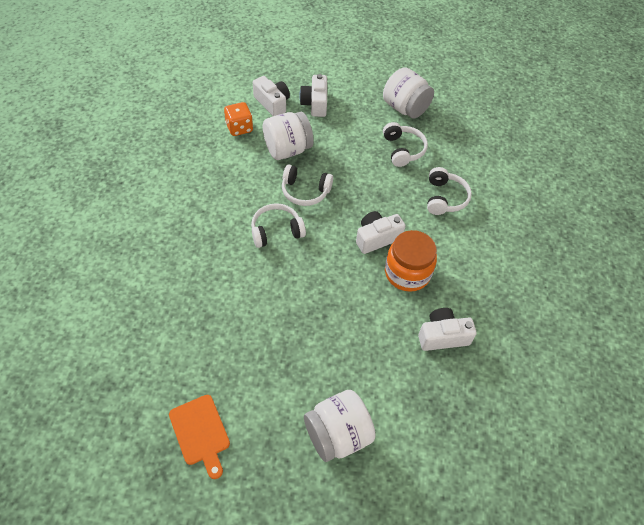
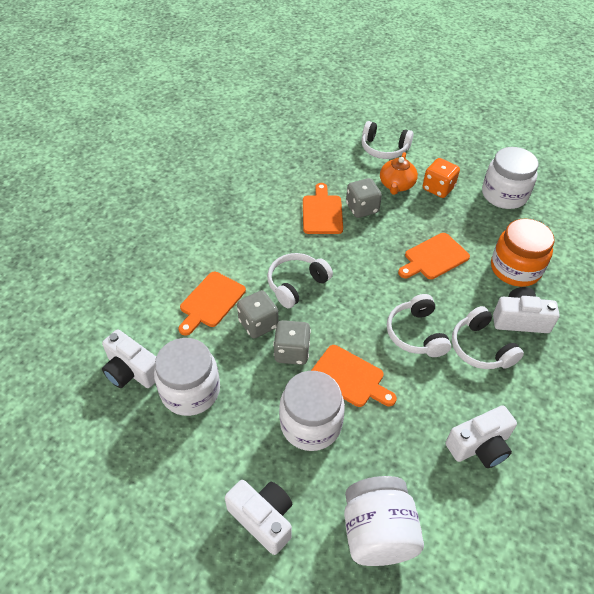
grey dice: none = 0 -> [237,290,279,338] [273,320,311,365] [346,178,382,218] = 3
orange cutting board: [169,395,230,479] = 1 -> [178,272,246,336] [303,183,343,234] [311,345,397,407] [398,233,470,279] = 4
orange teapot: none = 0 -> [380,152,418,195] = 1
white jar: [263,112,314,160] [304,390,376,462] [383,67,434,118] = 3 -> [154,338,220,416] [279,371,345,451] [344,476,424,566] [482,147,539,209] = 4

